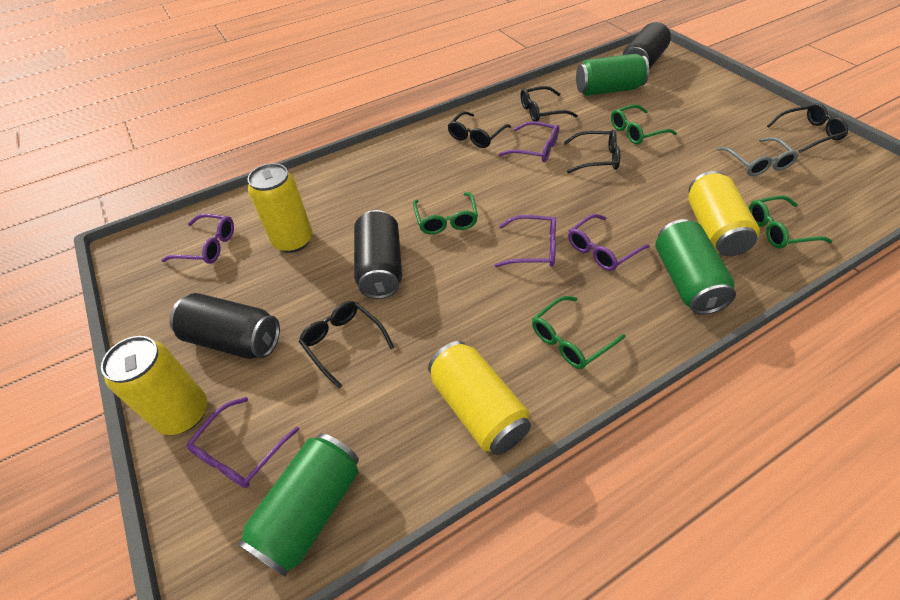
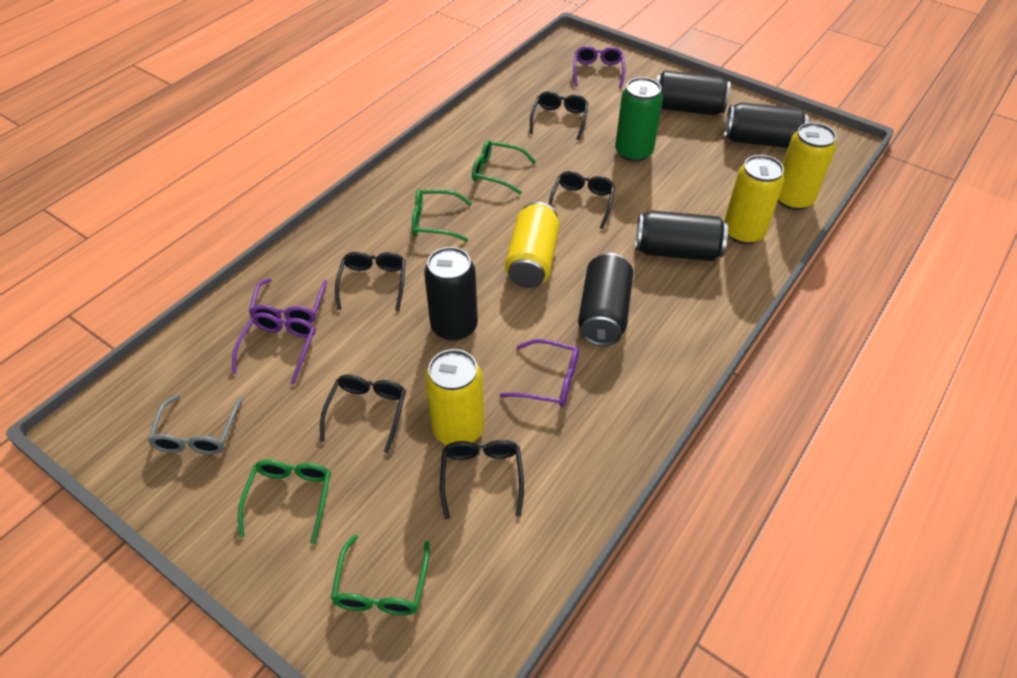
black can: [169,293,280,359] [354,210,402,299] [623,22,671,70] = 3 -> [424,247,478,341] [578,253,633,346] [635,210,728,261] [656,70,731,115] [724,102,808,148] = 5
green can: [237,433,359,577] [576,54,649,96] [655,219,736,315] = 3 -> [615,77,663,162] = 1
purple glasses: [161,214,234,264] [186,397,299,488] [495,215,556,267] [498,121,559,162] [568,214,650,271] = 5 -> [232,313,315,384] [249,278,327,324] [500,339,579,407] [573,46,625,88] = 4

